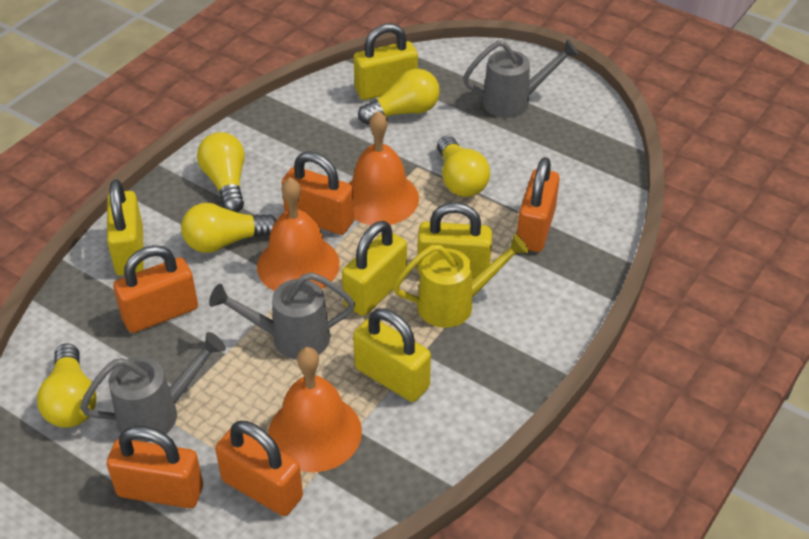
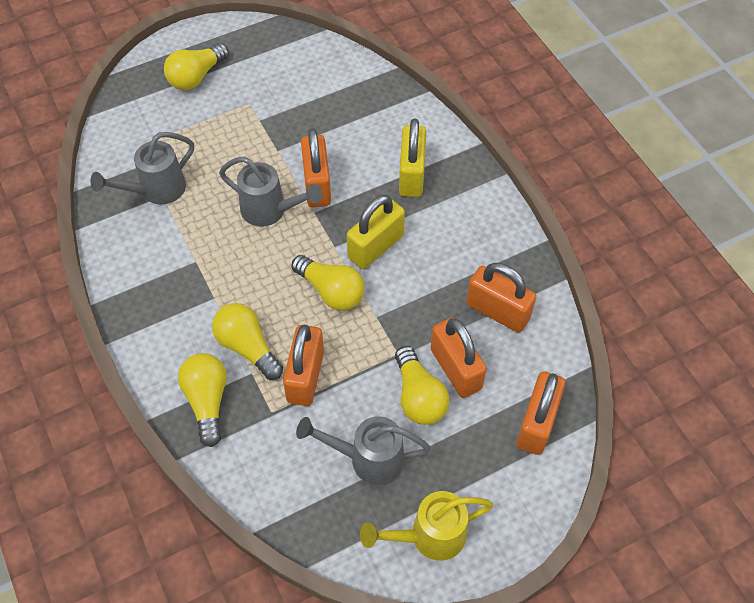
orange bell: [257,177,340,291] [268,347,362,472] [349,111,419,225] = 3 -> none = 0
yellow padlock: [107,180,144,276] [342,221,407,316] [353,309,431,402] [354,23,418,100] [417,202,492,279] = 5 -> [347,195,405,269] [399,119,426,197] = 2

